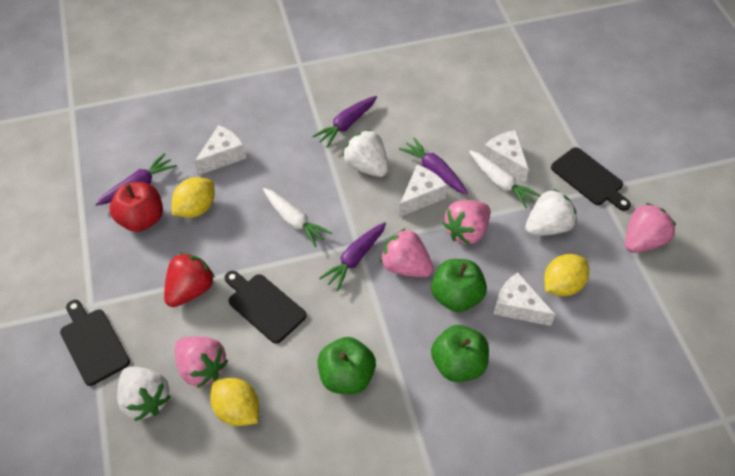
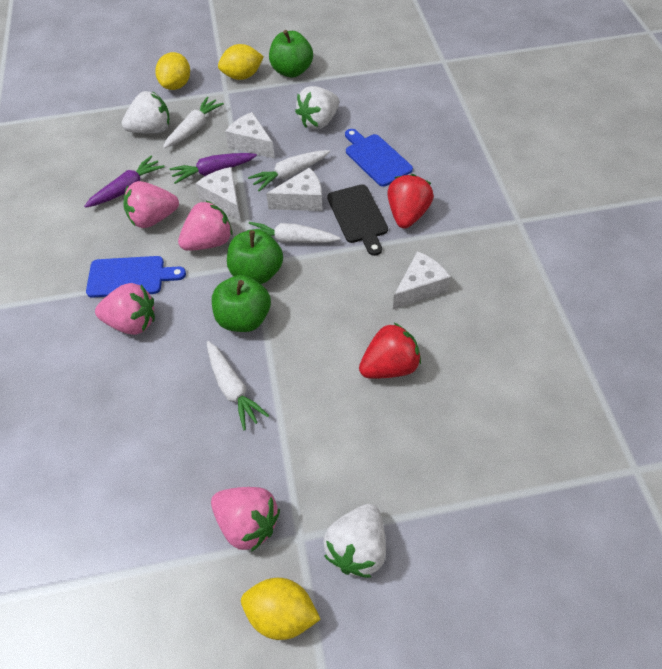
black cutting board: [60,300,130,386] [225,271,307,344] [551,147,631,211] = 3 -> [327,184,388,256] = 1
blue cutting board: none = 0 -> [86,256,186,298] [345,129,413,187] = 2
purple carrot: [95,153,177,206] [312,96,377,148] [319,222,386,291] [399,137,468,194] = 4 -> [84,156,165,208] [170,153,257,184] = 2
red apple: [110,182,163,232] = 1 -> none = 0
red strawberry: [164,253,215,307] = 1 -> [359,322,421,379] [387,174,434,229] = 2
white carrot: [263,188,332,247] [469,150,541,208] = 2 -> [163,97,224,148] [207,341,269,430] [247,222,340,243] [248,150,330,191] = 4

